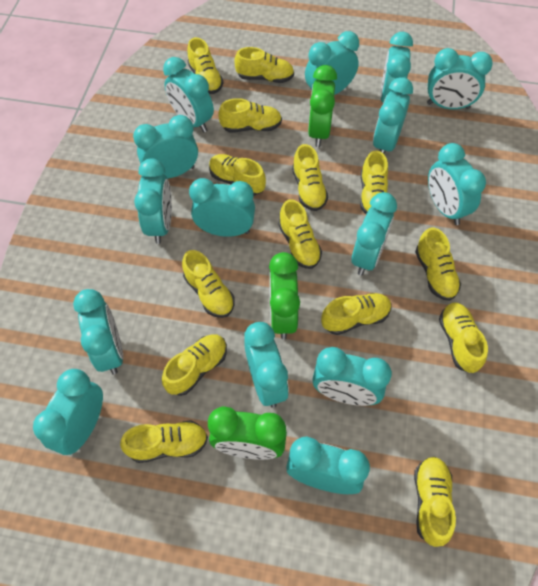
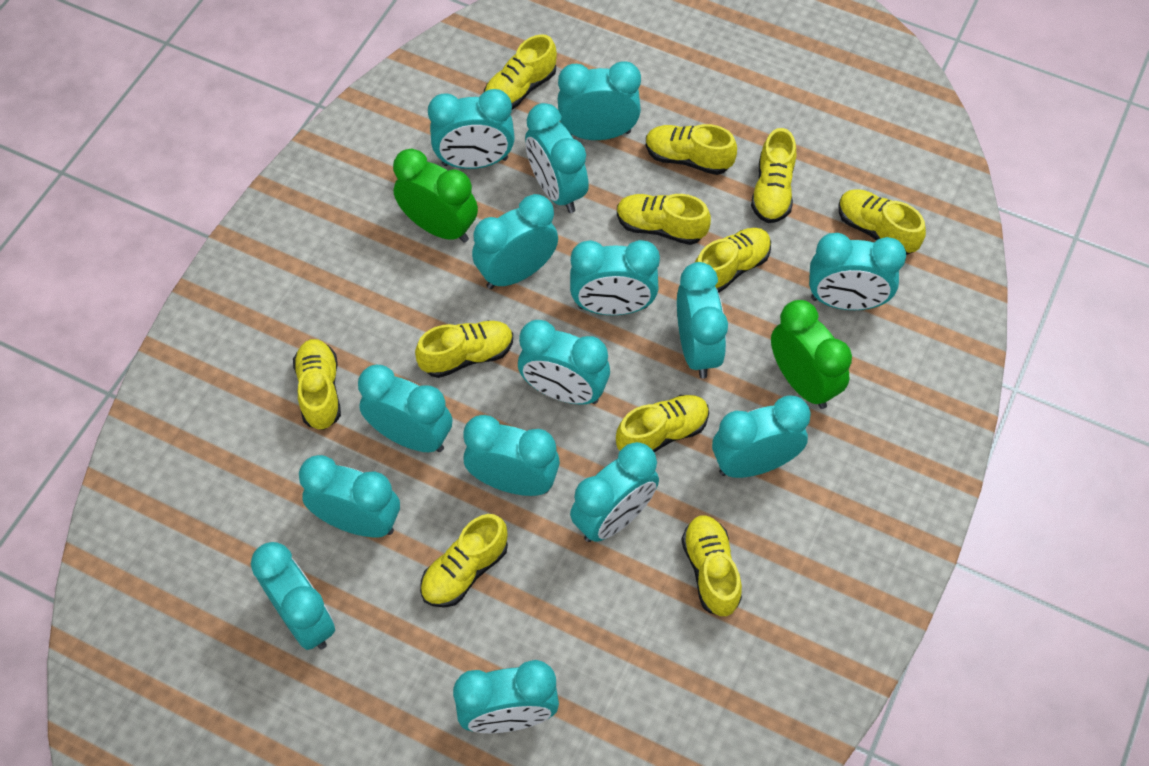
green clock: [208,406,287,460] [269,252,300,339] [308,65,337,147] = 3 -> [393,149,478,243] [771,300,852,409] = 2
yellow shoe: [120,420,208,463] [162,334,227,396] [182,250,235,318] [188,37,223,94] [209,154,266,196] [218,98,282,133] [234,47,294,83] [279,199,322,269] [292,144,328,211] [321,293,392,335] [360,150,388,214] [414,457,456,547] [415,227,461,301] [439,302,488,373] = 14 -> [293,339,341,430] [415,320,513,378] [420,514,508,607] [484,34,557,110] [616,395,709,452] [617,194,711,245] [646,124,737,175] [681,516,742,616] [695,228,771,293] [751,128,796,223] [839,189,926,255] = 11

